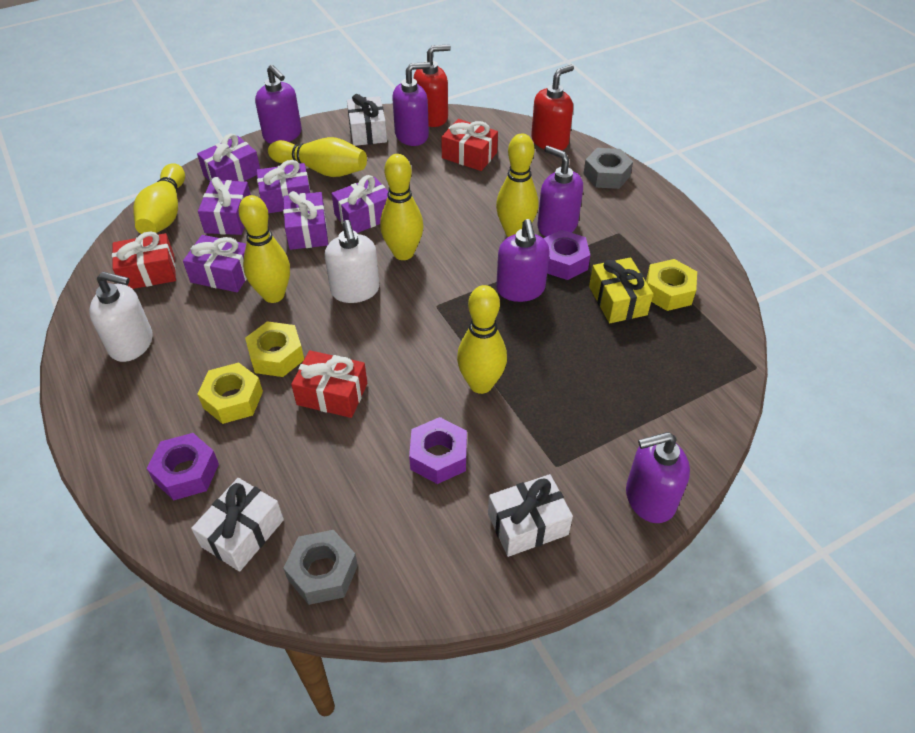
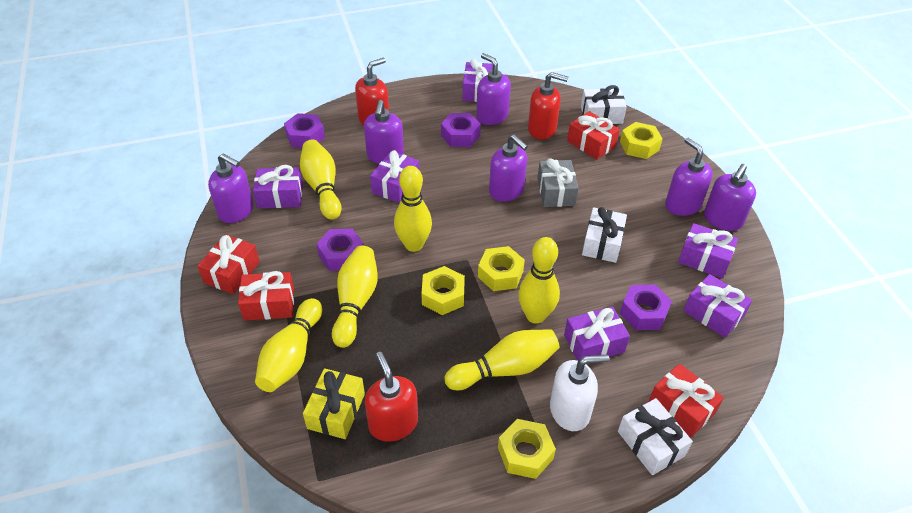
grey gift: none = 0 -> [537,158,579,207] = 1
grey nut: [283,530,358,605] [583,148,633,189] = 2 -> none = 0
purple nut: [146,433,219,500] [409,417,467,484] [543,230,590,280] = 3 -> [284,113,325,148] [317,229,364,271] [441,113,481,147] [620,285,672,330] = 4
purple soap dispenser: [255,65,302,144] [392,62,430,146] [496,219,550,302] [537,146,583,237] [626,432,690,523] = 5 -> [208,154,254,223] [364,100,404,164] [476,53,511,125] [489,134,528,202] [665,138,713,216] [704,164,756,231] = 6
red gift: [112,231,176,289] [291,350,367,418] [441,119,498,171] = 3 -> [197,234,260,294] [238,271,294,321] [567,111,620,160] [649,364,724,437] = 4
red soap dispenser: [413,44,451,127] [531,65,574,150] = 2 -> [355,58,389,125] [365,352,418,442] [528,72,568,140] = 3
white soap dispenser: [89,272,153,362] [325,220,380,303] = 2 -> [550,355,609,431] = 1
yellow nut: [197,363,263,424] [245,321,304,377] [646,259,697,311] = 3 -> [421,266,465,315] [478,246,525,291] [498,419,556,479] [620,122,663,159] = 4

